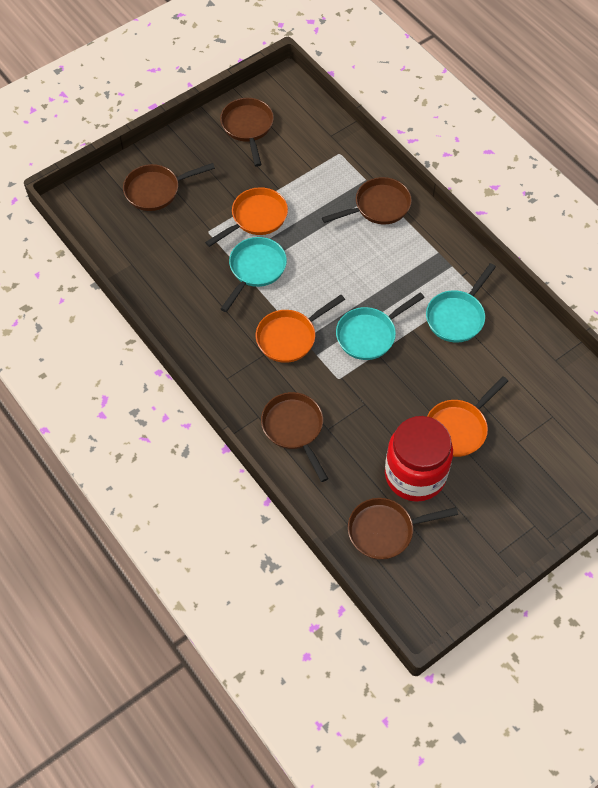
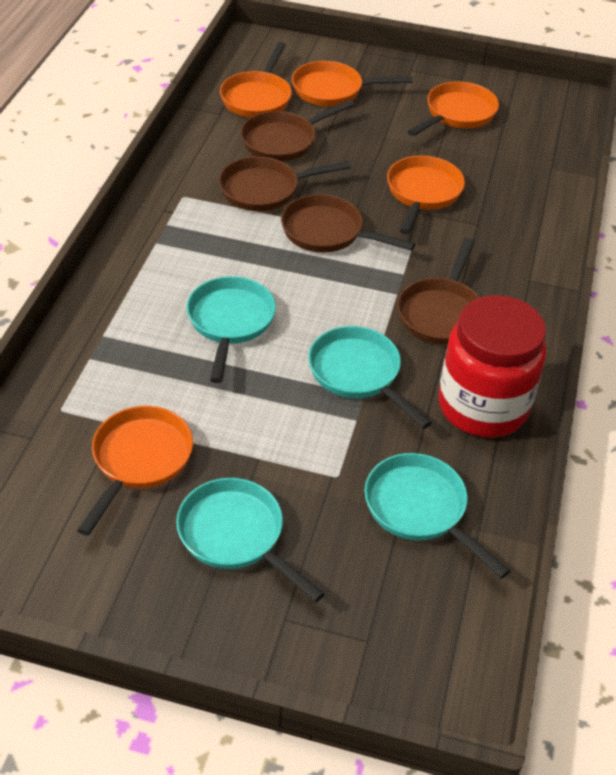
brown pan: [123,163,215,211] [220,98,274,167] [261,392,328,482] [322,177,412,224] [348,498,458,560] = 5 -> [219,157,351,211] [241,100,354,162] [281,194,415,253] [397,238,480,345] = 4
orange pan: [205,187,288,247] [256,295,345,363] [427,376,508,457] = 3 -> [77,406,193,536] [220,42,292,118] [292,61,413,106] [387,156,465,235] [407,82,499,136] = 5
turquoise pan: [221,237,287,312] [336,292,425,360] [426,263,496,343] = 3 -> [176,478,325,602] [187,276,276,383] [308,326,432,429] [365,453,510,579] = 4

